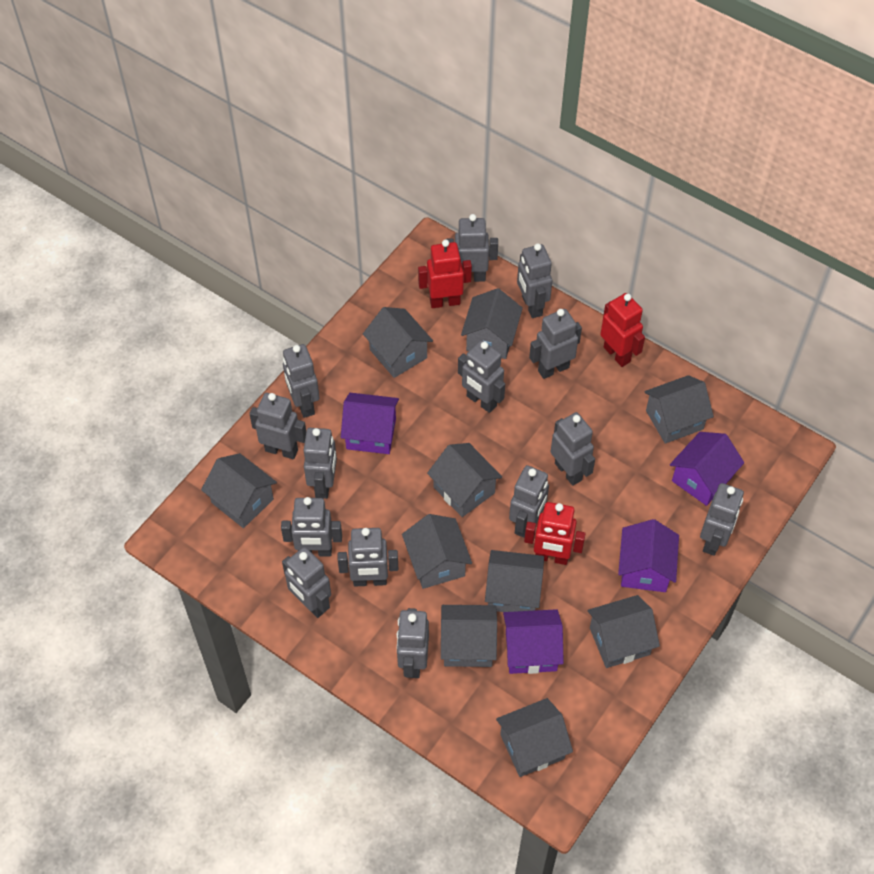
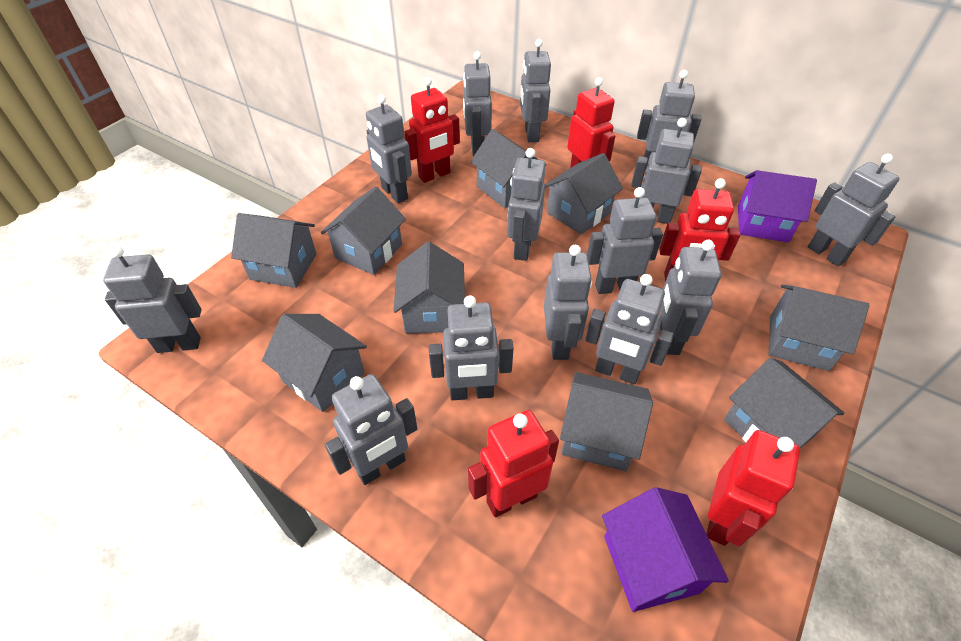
grey house: [201,453,277,528] [363,307,433,378] [402,514,472,589] [427,443,502,517] [441,605,497,667] [461,288,523,359] [485,550,544,612] [496,698,573,777] [587,595,660,668] [644,375,714,444] = 10 -> [231,213,316,288] [262,314,367,412] [321,186,406,275] [393,242,465,333] [470,129,539,208] [545,153,623,234] [560,372,653,471] [724,358,845,448] [769,285,869,371] = 9
purple house: [341,393,399,454] [503,609,564,674] [618,519,679,592] [670,432,744,506] = 4 -> [602,487,729,612] [738,170,817,242] = 2
red robot: [418,240,472,308] [524,502,586,565] [600,293,645,367] = 3 -> [405,77,460,183] [468,410,559,517] [567,77,615,168] [659,178,740,282] [706,430,800,547] = 5

